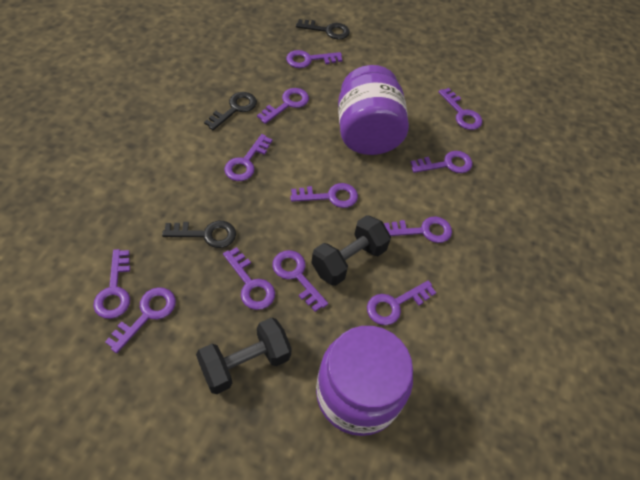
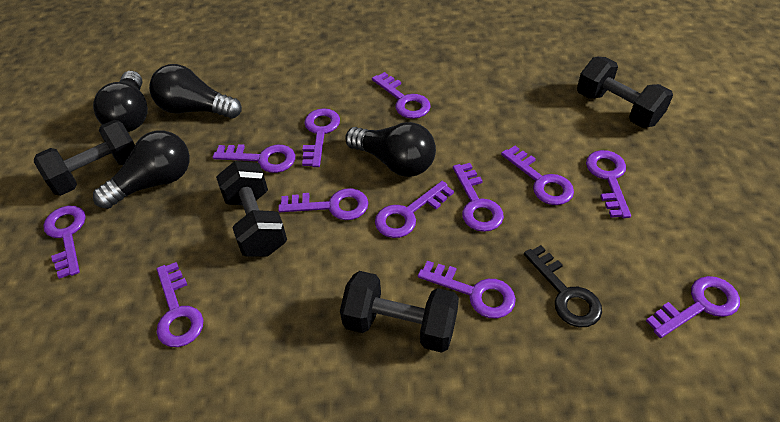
black dumbbell: [196,317,292,394] [312,215,391,286] = 2 -> [34,120,135,196] [216,161,287,256] [340,271,459,353] [577,57,673,128] = 4
black key: [162,221,236,248] [204,92,257,130] [296,19,350,40] = 3 -> [524,245,602,327] = 1
black light bulb: none = 0 -> [93,71,148,132] [93,130,190,209] [149,64,242,119] [345,122,436,177] = 4
purple jar: [316,326,413,436] [338,65,409,155] = 2 -> none = 0

